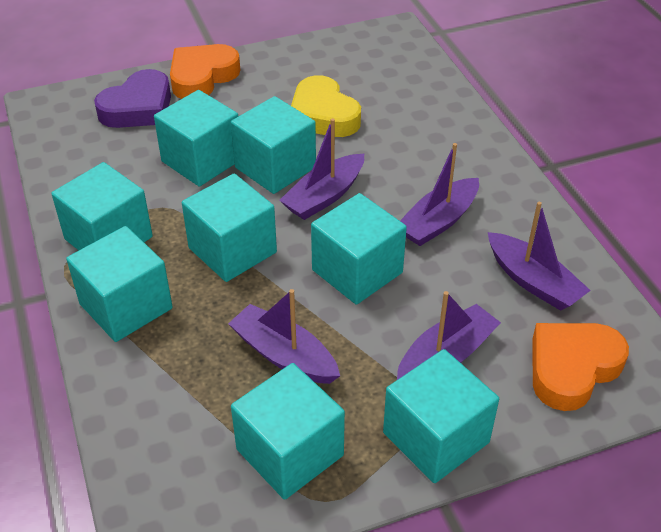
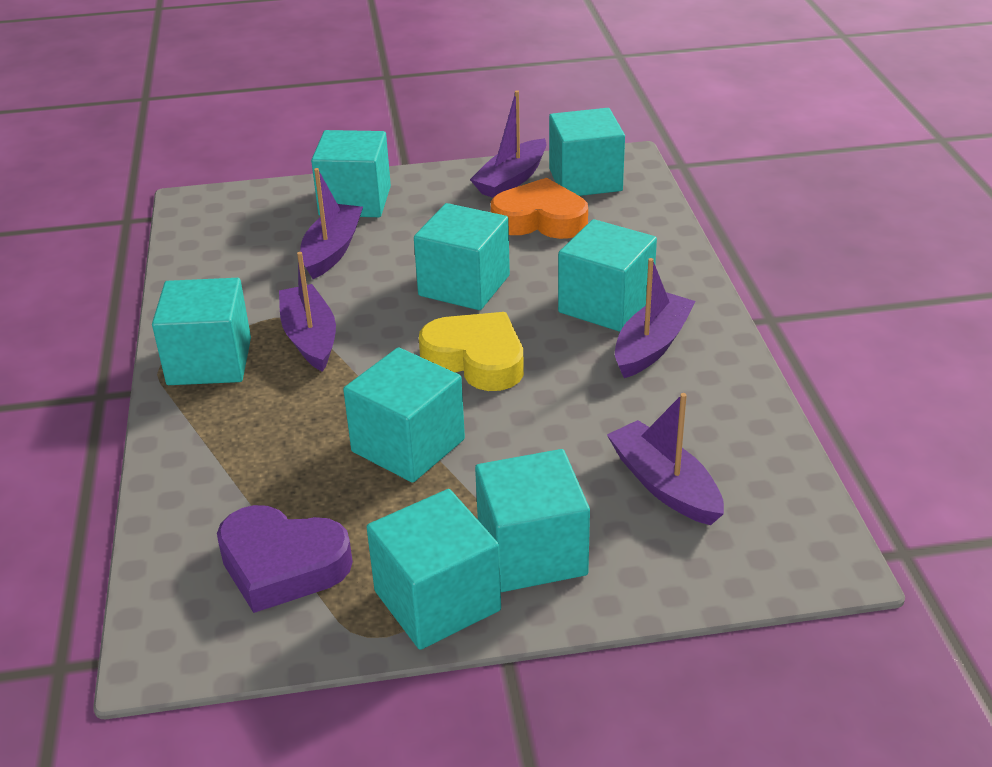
orange heart: [170,44,240,99] [533,323,629,411] = 2 -> [491,178,588,239] = 1

